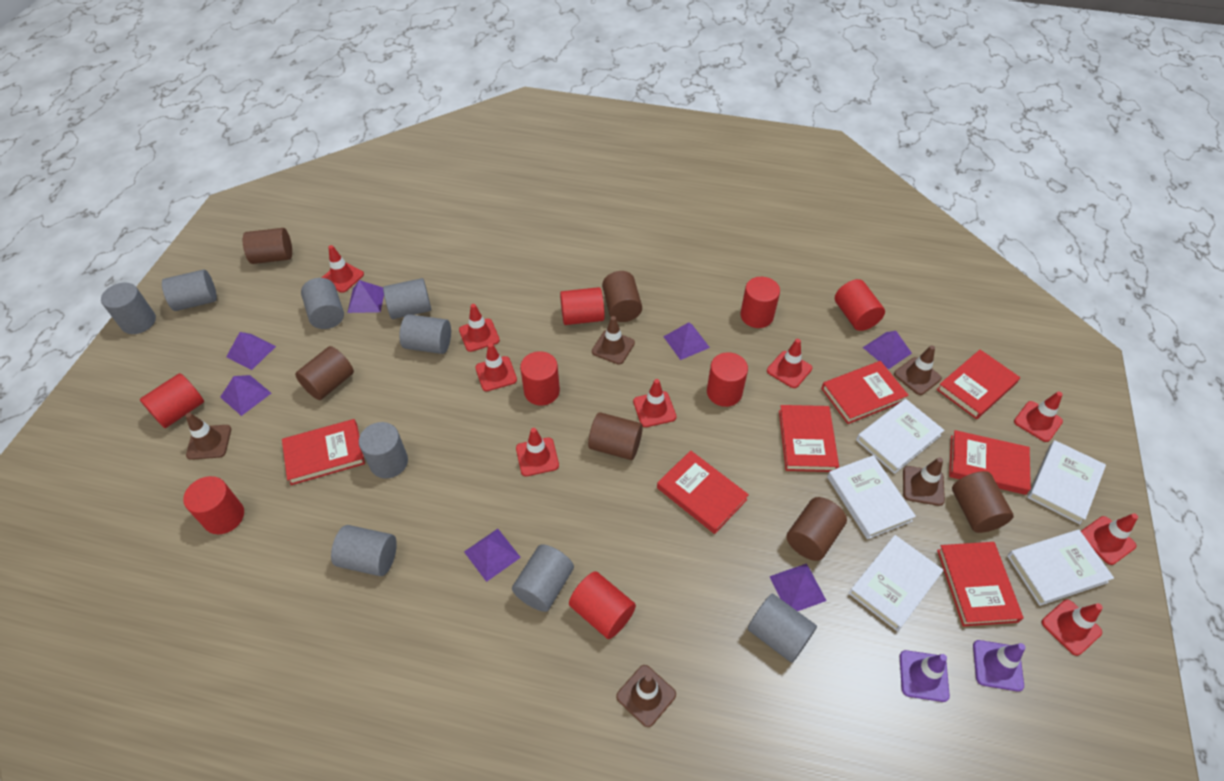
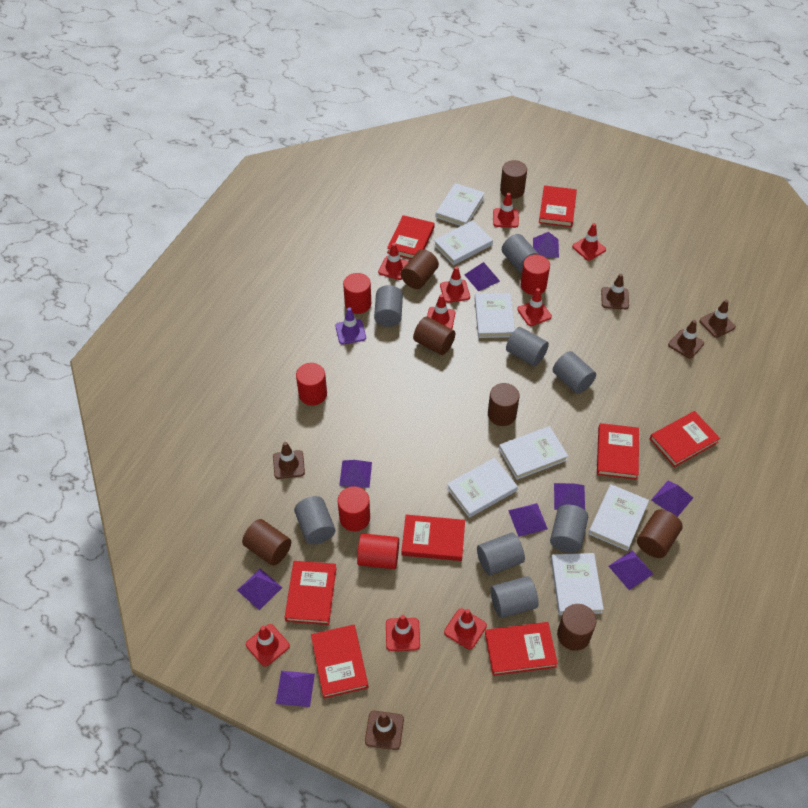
brown cylinder: [243,228,292,264] [295,346,354,400] [588,412,643,460] [602,271,642,322] [787,497,847,561] [952,471,1014,533] = 6 -> [242,519,291,566] [401,249,439,289] [413,316,455,355] [488,383,520,426] [500,160,527,199] [557,604,596,651] [637,509,683,558] = 7
grey cylinder: [101,282,156,334] [162,269,217,311] [301,278,344,329] [331,525,397,576] [359,422,408,479] [383,278,431,319] [399,314,451,354] [512,544,574,612] [748,594,817,663] = 9 -> [294,496,335,544] [374,285,403,327] [477,533,525,575] [490,576,539,618] [502,234,539,273] [506,327,549,366] [550,504,588,553] [553,351,596,394] = 8
purple pyramid: [220,375,271,416] [226,332,276,370] [347,280,384,313] [464,529,521,582] [663,322,710,360] [769,563,826,611] [863,331,912,369] = 7 -> [237,569,282,610] [276,671,315,707] [339,460,372,488] [464,262,500,291] [508,503,548,537] [533,232,559,258] [554,483,585,510] [609,550,653,590] [651,481,693,517] = 9
purple traffic cone: [900,650,950,702] [973,640,1025,692] = 2 -> [335,307,366,344] = 1
red book: [282,419,365,485] [657,450,749,534] [779,405,839,472] [821,361,909,424] [937,350,1020,419] [937,542,1023,627] [949,430,1031,495] = 7 -> [285,561,336,625] [311,625,368,699] [387,215,435,259] [401,515,465,561] [485,622,558,676] [539,185,577,227] [597,423,639,480] [650,411,720,467] = 8
red cylinder: [140,373,204,428] [183,476,244,534] [520,351,560,406] [560,287,605,325] [569,571,636,639] [707,352,748,407] [740,277,780,328] [835,279,885,331] = 8 -> [296,363,327,405] [338,486,370,531] [343,273,371,314] [357,533,399,569] [521,255,550,295] = 5
white book: [827,455,916,539] [849,535,943,631] [856,399,944,474] [1007,530,1114,606] [1027,440,1106,524] = 5 -> [434,220,493,265] [436,183,485,226] [447,458,518,518] [475,293,515,338] [499,426,568,480] [551,553,604,615] [588,484,649,551] = 7

